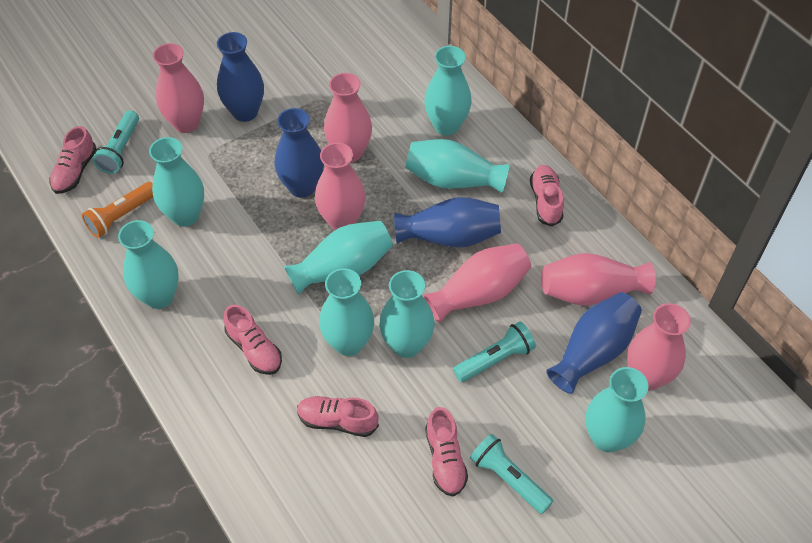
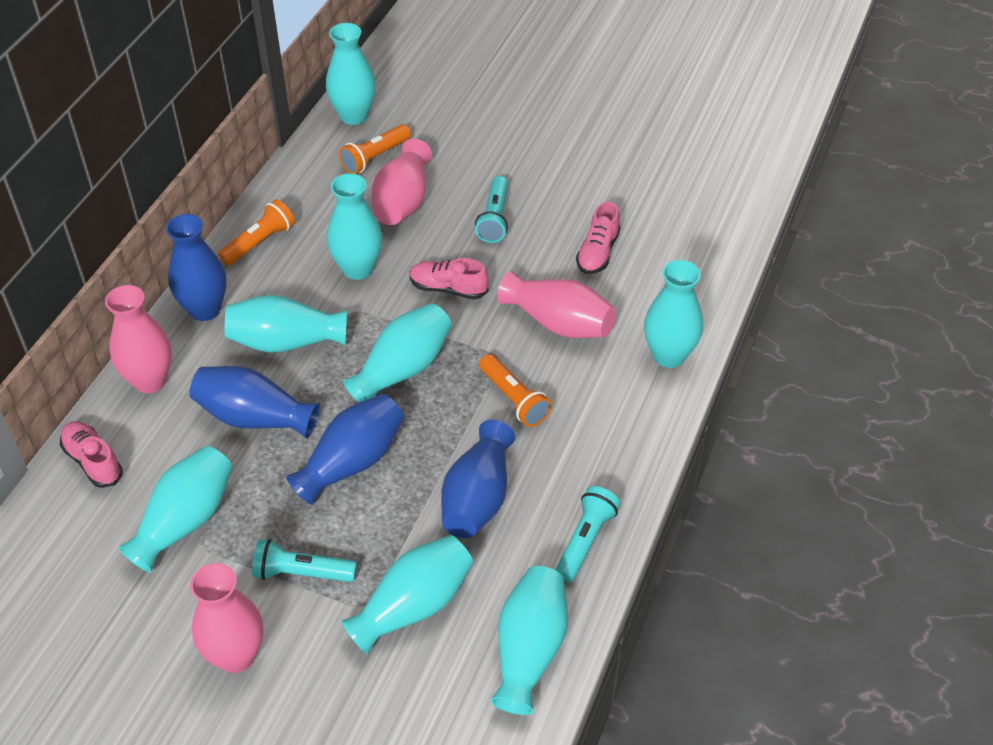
orange flashlight: [82,182,153,238] = 1 -> [218,199,295,266] [339,124,411,174] [479,354,552,427] = 3
pink shoe: [49,126,96,194] [224,305,282,375] [297,396,379,437] [425,407,468,497] [530,165,564,226] = 5 -> [60,422,123,488] [410,258,489,299] [576,202,621,274] = 3
pink vase: [153,43,204,133] [315,142,366,230] [324,73,372,162] [423,243,531,323] [541,253,656,306] [627,303,691,390] = 6 -> [105,285,172,393] [190,563,263,673] [372,139,432,225] [497,271,616,338] = 4

